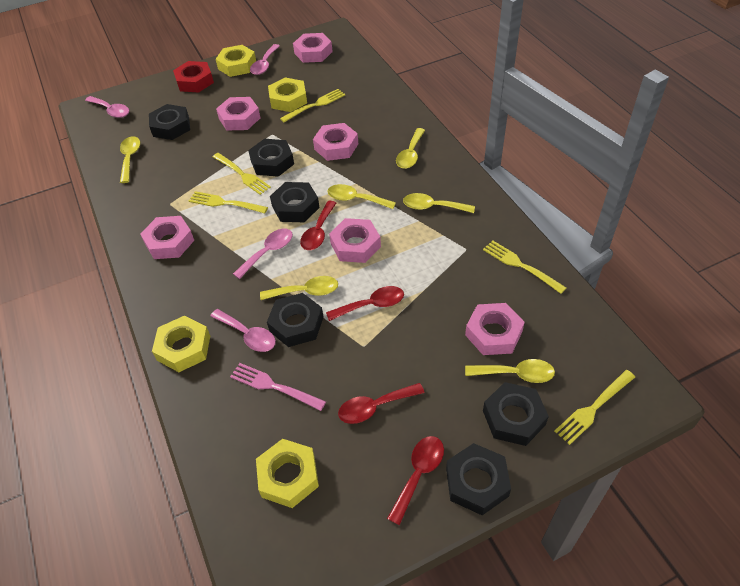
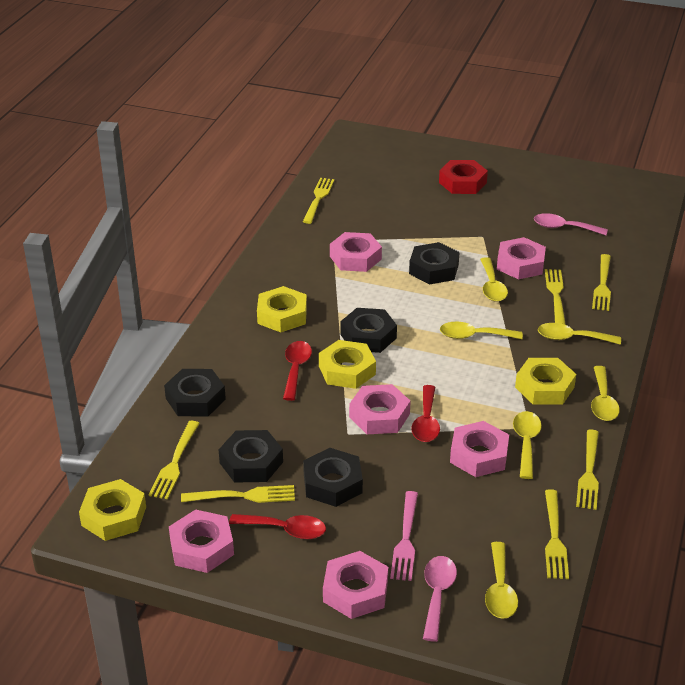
black nut: [149,104,190,140] [248,139,294,177] [267,293,323,347] [270,182,320,222] [446,443,511,515] [483,382,549,446] = 6 -> [164,369,226,417] [219,430,283,483] [303,448,363,507] [340,308,397,353] [409,242,460,285] = 5
pink spoon: [85,96,129,118] [210,309,276,352] [233,228,293,279] [250,44,280,75] = 4 -> [423,556,457,642] [534,213,608,235] = 2
red spoon: [300,201,336,250] [326,286,404,321] [338,383,424,424] [387,436,444,525] = 4 -> [229,514,326,539] [283,341,312,401] [411,385,440,442] = 3
yellow fork: [189,191,268,214] [213,153,271,195] [280,89,345,122] [483,240,566,294] [554,370,635,445] = 5 -> [149,421,200,499] [181,485,295,503] [303,178,334,224] [545,269,566,325] [545,489,569,579] [576,429,599,510] [592,254,611,311] = 7

